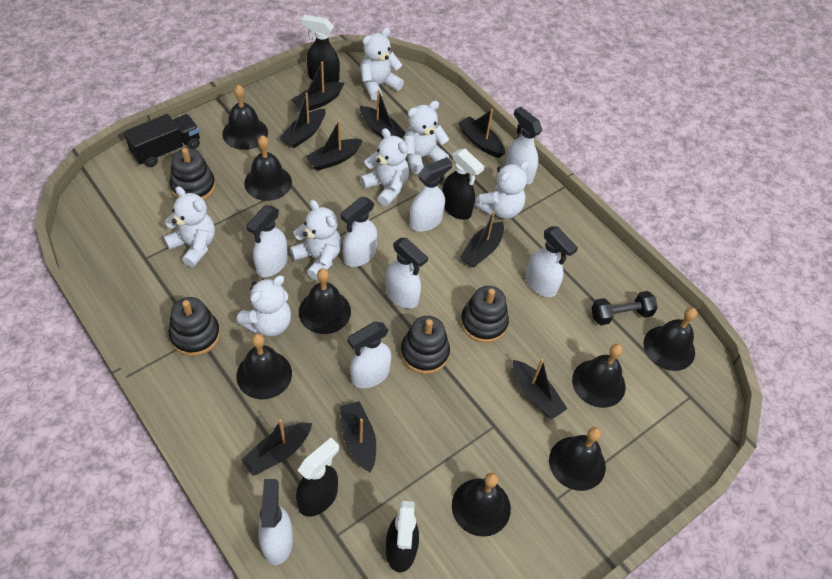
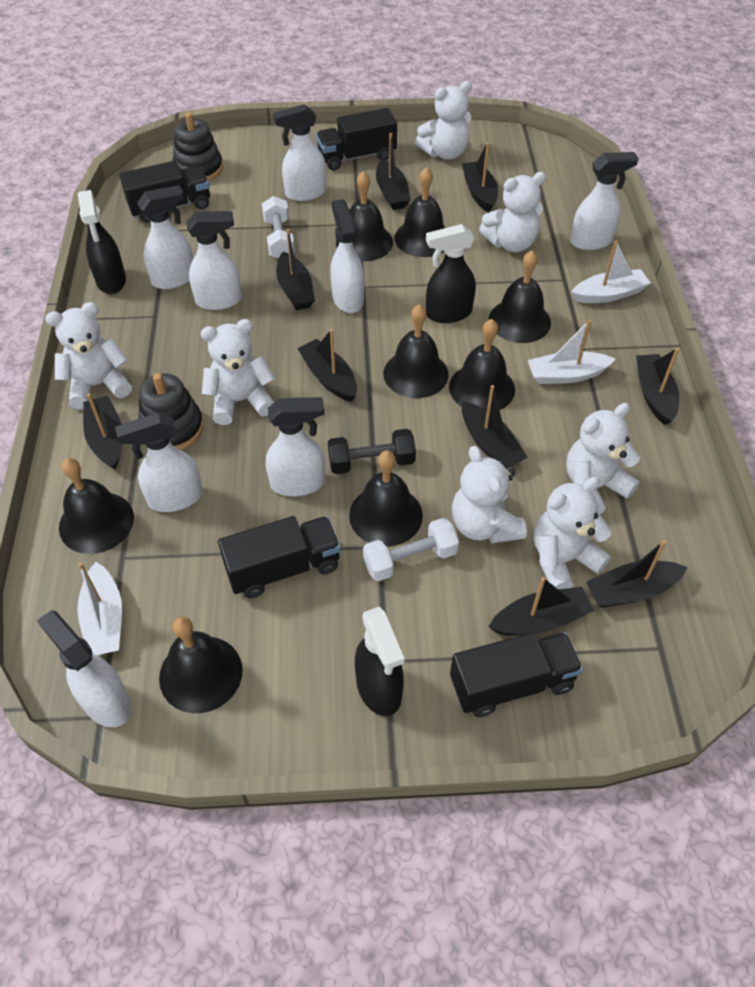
black spray bottle: [296,438,339,517] [301,15,340,83] [386,501,419,573] [442,148,484,220] = 4 -> [78,190,126,294] [355,607,405,716] [426,224,476,323] = 3
black stacking toy: [169,297,220,356] [170,148,215,200] [401,316,450,374] [461,286,509,343] = 4 -> [138,373,204,450] [173,112,223,181] = 2
black truck: [124,114,200,167] = 1 -> [119,161,210,223] [218,516,341,598] [316,108,397,170] [450,632,583,717] = 4
white boat: none = 0 -> [77,562,122,655] [528,320,615,384] [571,241,650,303] = 3
white dumbbell: none = 0 -> [262,196,295,258] [363,518,459,582] = 2

